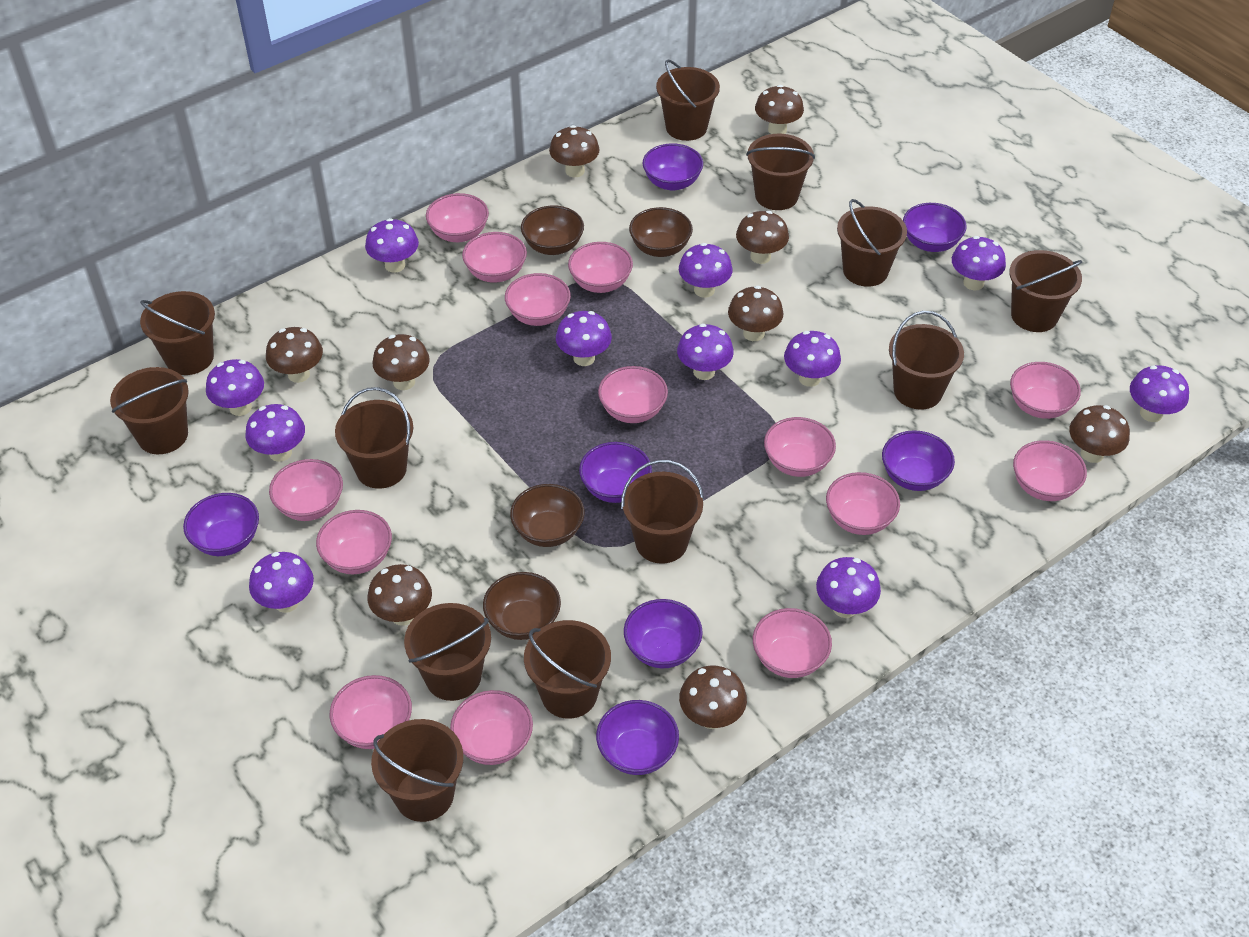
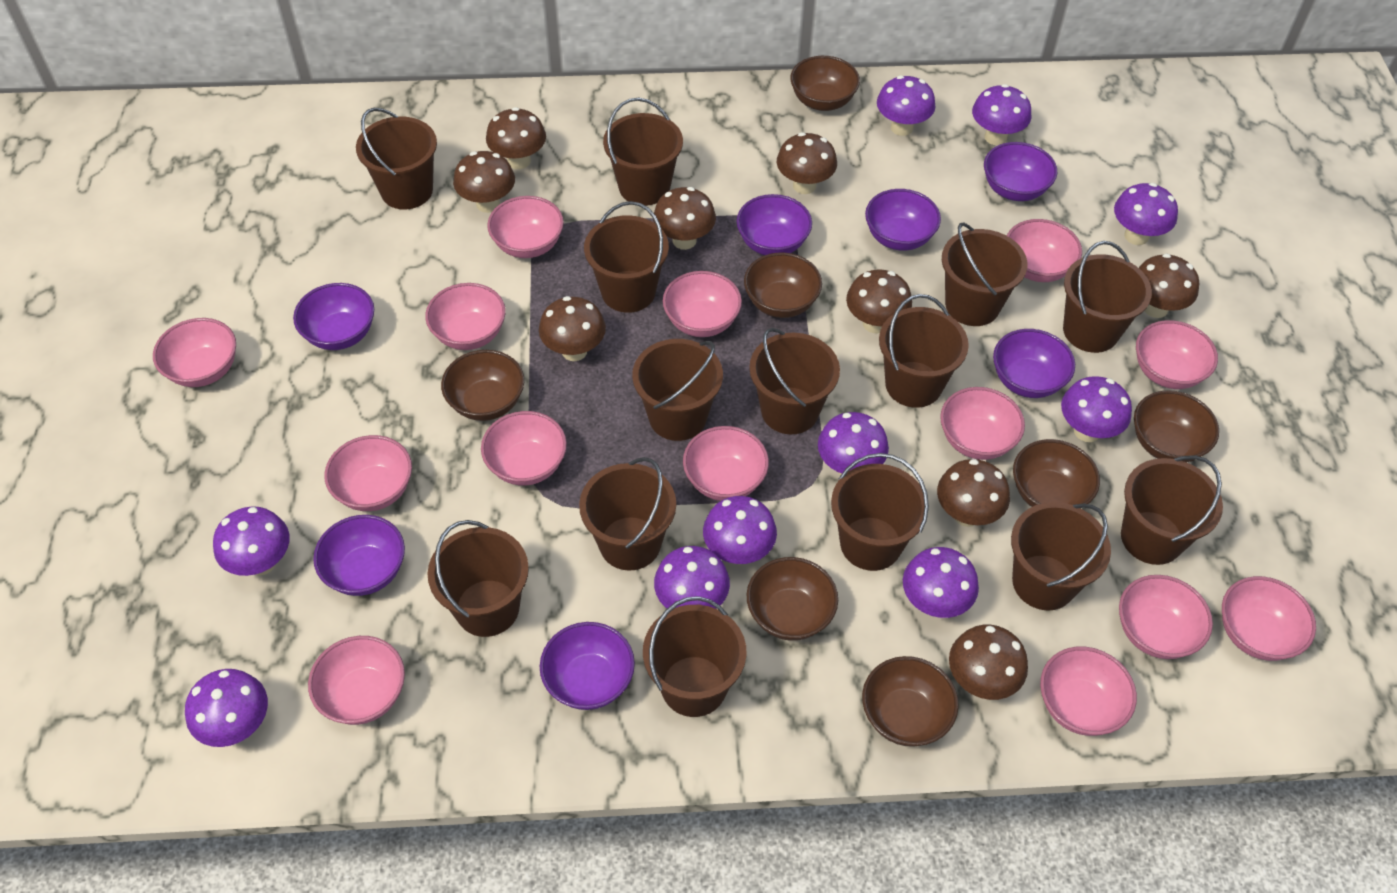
brown bowl: [483,572,561,640] [510,484,585,547] [521,205,584,255] [629,207,693,257] = 4 -> [441,350,524,421] [744,253,822,318] [747,557,838,641] [790,56,860,111] [862,656,959,747] [1013,439,1100,507] [1134,390,1219,462] = 7
brown bucket: [110,367,189,454] [140,291,215,375] [335,387,413,489] [371,719,464,822] [404,603,491,701] [524,620,611,719] [621,460,704,564] [656,59,720,141] [746,134,815,210] [837,199,907,287] [889,311,964,409] [1009,250,1082,332] = 12 -> [356,108,437,210] [428,520,529,637] [579,457,676,571] [584,201,669,313] [603,98,683,206] [632,339,723,441] [643,596,746,717] [749,328,840,434] [831,453,929,571] [879,294,969,408] [942,222,1027,326] [1011,502,1111,610] [1063,241,1152,353] [1121,456,1223,565] = 14
purple mushroom: [206,359,264,416] [245,404,305,462] [249,552,314,613] [365,218,419,273] [556,311,612,366] [677,323,734,380] [679,243,732,298] [784,331,841,387] [816,557,881,618] [952,236,1006,291] [1130,365,1189,422] = 11 -> [185,669,268,747] [213,506,289,576] [654,546,730,609] [703,496,777,564] [818,412,889,475] [877,75,936,136] [903,547,979,618] [972,84,1031,145] [1061,376,1132,442] [1114,183,1178,245] = 10

